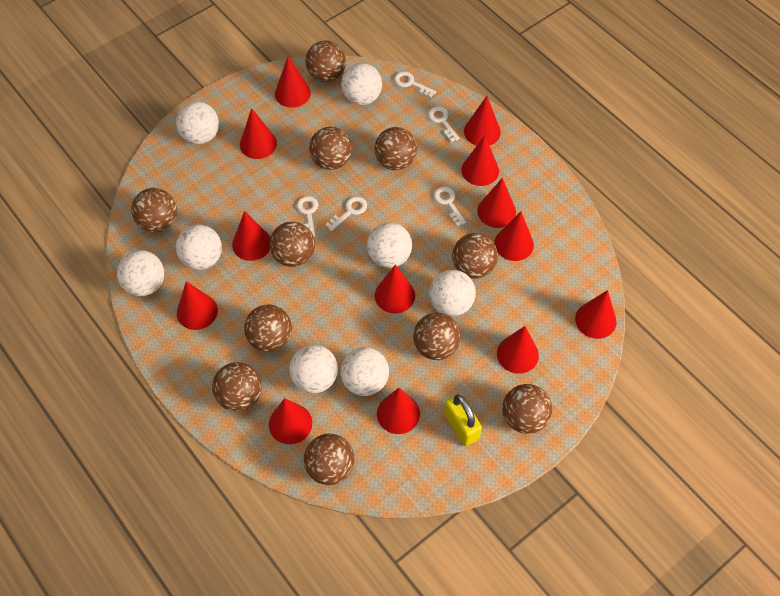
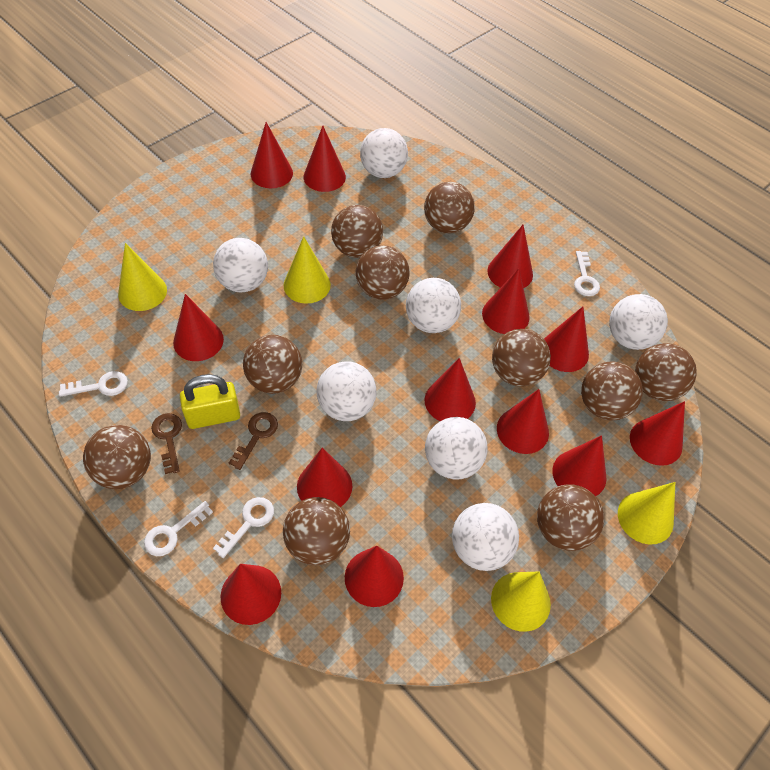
brown ball: [131,188,177,232] [212,362,262,411] [244,304,292,352] [270,222,315,267] [304,433,355,485] [305,41,346,82] [309,127,352,170] [375,127,417,170] [413,312,461,360] [452,233,498,279] [502,384,552,434] = 11 -> [83,425,151,489] [243,335,302,394] [283,497,350,566] [331,205,383,258] [356,245,410,300] [424,182,475,234] [492,329,551,386] [537,484,604,551] [581,362,643,420] [635,343,697,401] = 10
brown key: none = 0 -> [151,413,182,474] [229,412,278,470] = 2
white ball: [117,250,164,296] [176,101,219,144] [176,224,222,270] [289,345,338,393] [341,63,382,105] [341,347,389,396] [367,222,412,268] [429,270,476,316] = 8 -> [213,238,268,292] [316,361,377,421] [360,128,408,178] [406,278,461,333] [425,417,487,480] [452,503,519,571] [609,294,668,350] = 7
white key: [297,196,318,237] [325,196,367,231] [394,71,436,98] [428,106,460,142] [434,187,466,226] = 5 -> [59,371,128,397] [144,501,213,556] [213,497,274,558] [574,251,600,296] = 4
yellow cone: none = 0 -> [118,243,167,311] [284,236,331,304] [491,571,551,632] [618,482,675,544] = 4

